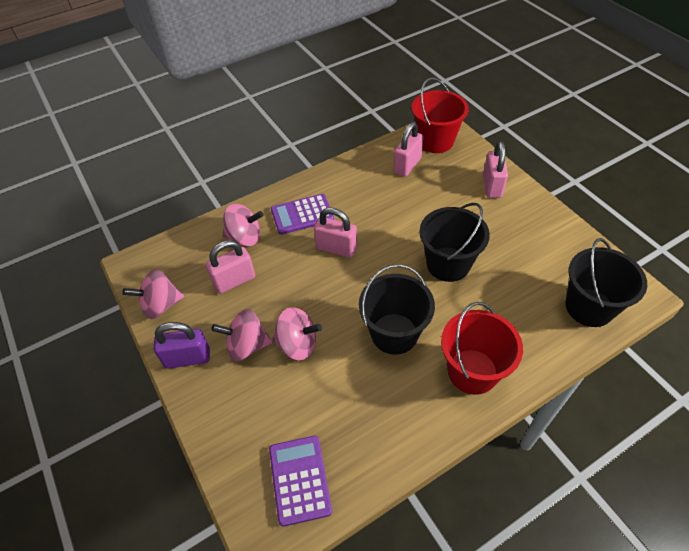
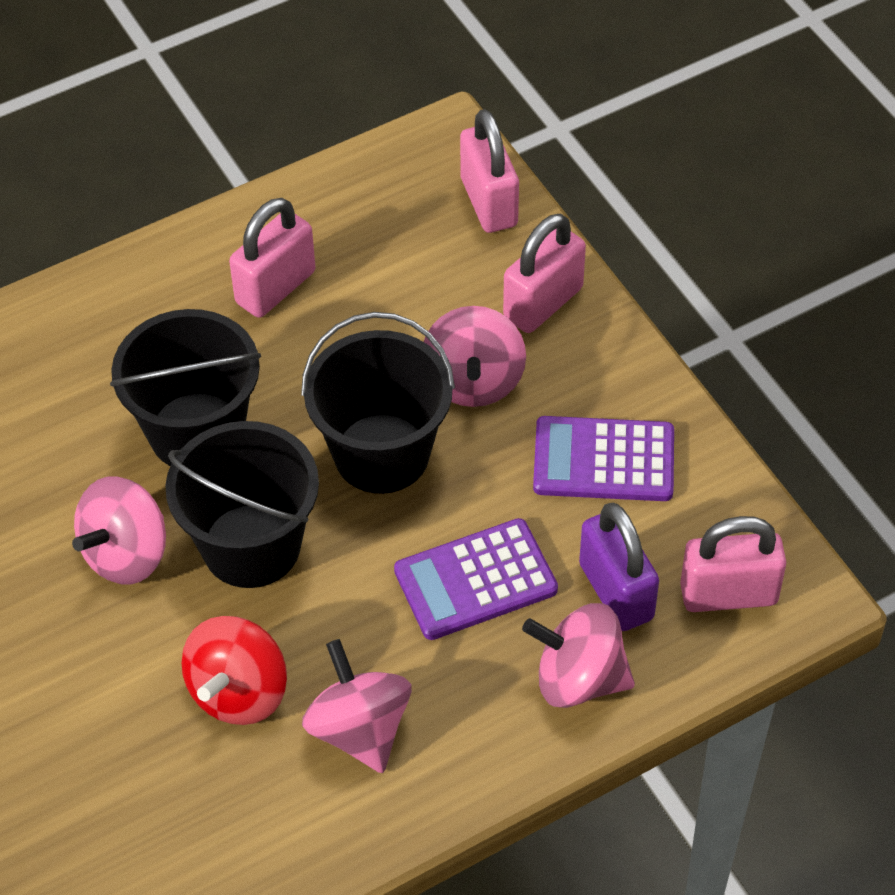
red bucket: [411,77,469,153] [441,302,523,395] = 2 -> none = 0
red spinning top: none = 0 -> [182,616,287,725] = 1

